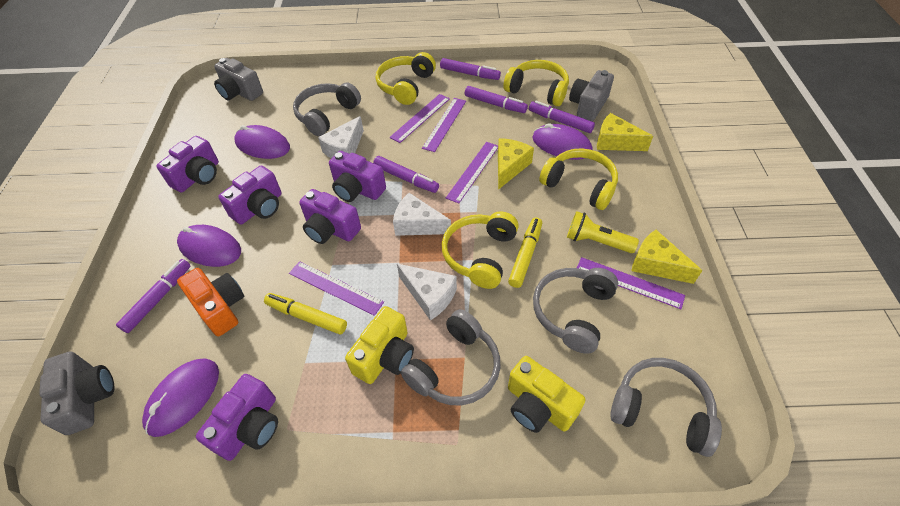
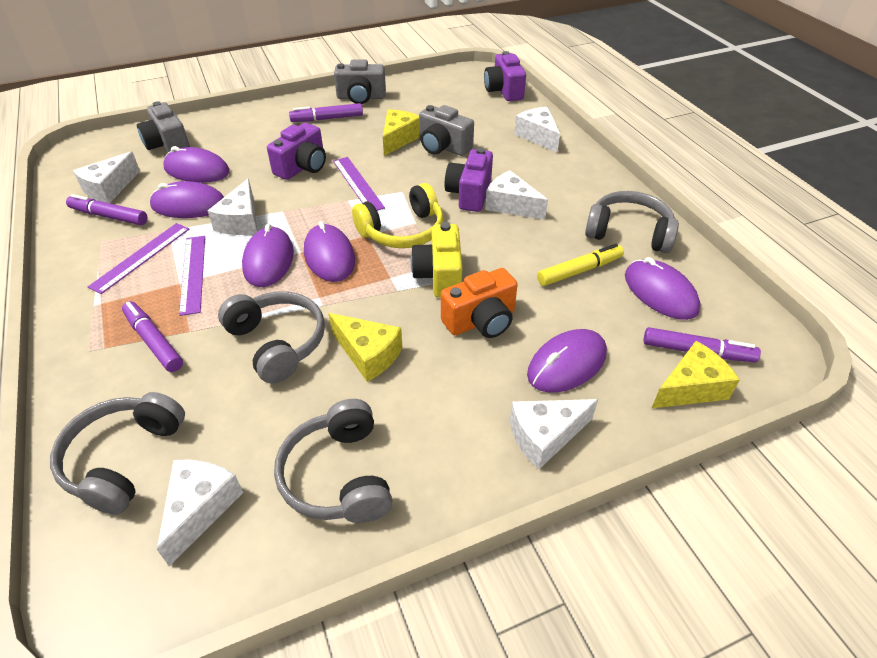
purple camera: [157,136,219,192] [196,374,278,461] [218,165,282,224] [299,189,361,244] [329,151,386,202] = 5 -> [267,123,326,180] [445,148,493,212] [484,51,526,101] = 3
purple marker: [116,259,191,333] [373,156,439,193] [440,58,501,80] [465,86,528,113] [529,101,595,133] = 5 -> [66,194,147,225] [122,301,183,372] [289,103,363,122] [644,327,761,362] = 4
purple mouse: [142,358,219,437] [177,225,241,267] [235,125,290,159] [532,123,593,160] = 4 -> [150,181,224,218] [163,146,230,183] [242,224,294,287] [304,221,355,282] [527,329,607,393] [625,257,700,320] = 6
purple ruler: [289,261,384,316] [389,94,450,143] [422,98,466,152] [446,142,498,203] [577,257,685,309] = 5 -> [88,223,189,294] [179,236,205,316] [333,157,385,211] = 3
white cheese: [318,116,364,158] [393,193,451,236] [397,264,457,320] = 3 -> [73,152,140,203] [157,459,243,566] [208,179,257,235] [485,170,548,220] [510,399,598,469] [514,107,560,152] = 6
yellow camera: [345,306,414,384] [508,356,585,433] = 2 -> [411,222,462,298] = 1
yellow flashlight: [567,211,639,253] = 1 -> none = 0
yellow headphones: [376,52,436,105] [442,211,519,289] [504,60,569,106] [539,148,618,210] = 4 -> [352,183,444,248] = 1
yellow marker: [264,293,347,334] [508,217,542,288] = 2 -> [537,244,624,286] = 1

